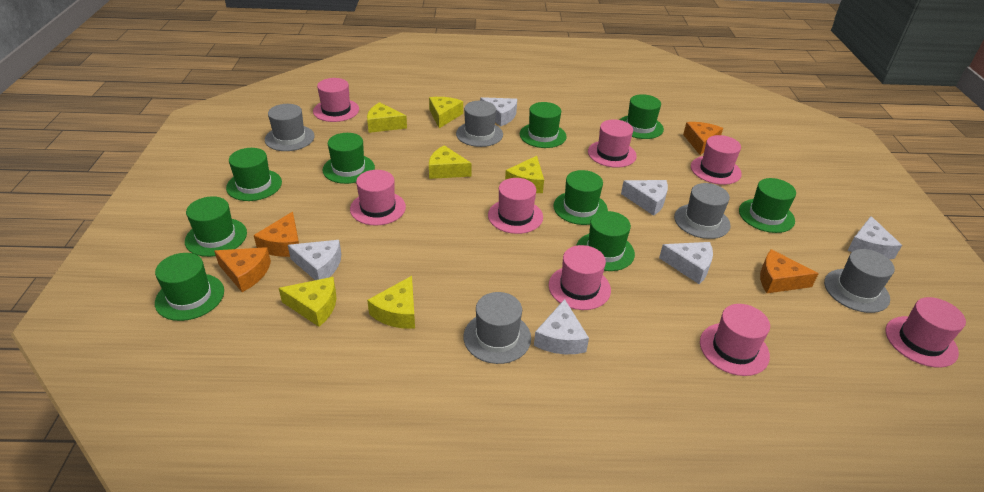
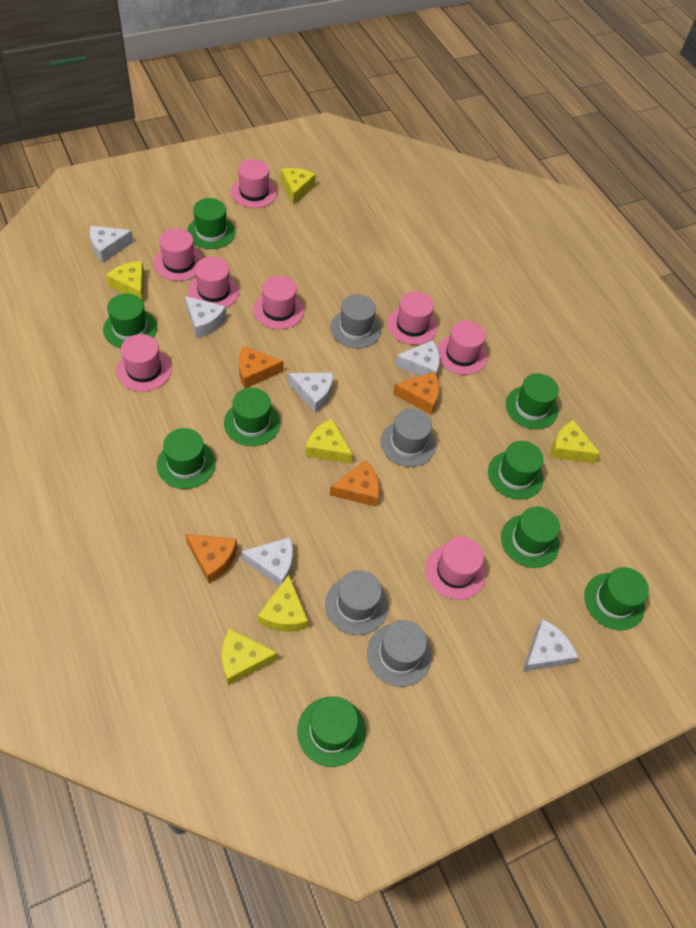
grey hat: [265,104,315,151] [456,101,503,147] [463,292,531,364] [674,183,731,239] [824,249,895,313] = 5 -> [325,570,388,635] [330,294,381,348] [367,620,432,687] [381,409,436,467] = 4

